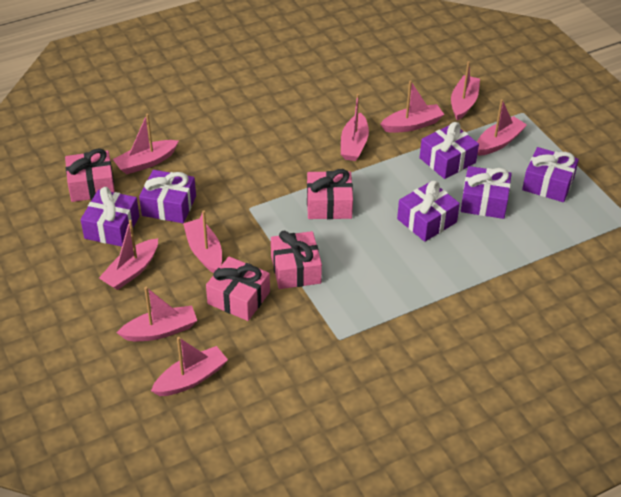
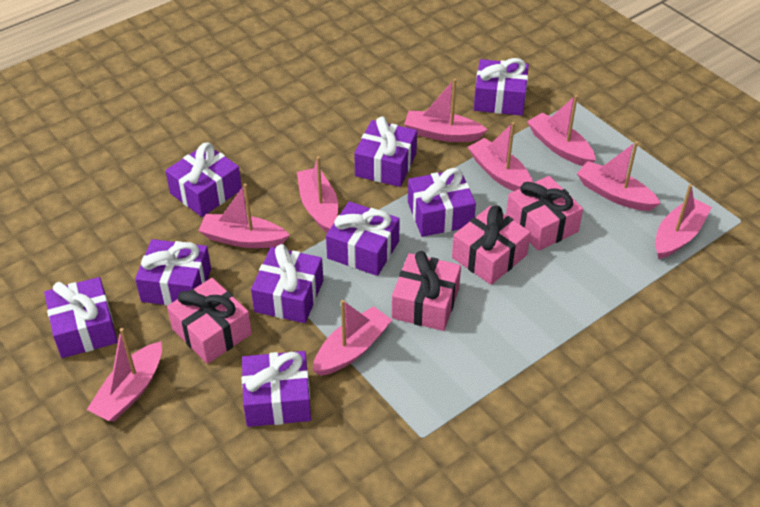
purple gift: [81,187,139,247] [139,170,196,223] [397,181,460,242] [420,122,479,179] [461,166,512,219] [522,147,579,202] = 6 -> [44,277,118,358] [135,239,211,306] [165,143,242,217] [242,351,311,427] [251,244,323,323] [326,201,400,276] [354,116,417,187] [408,168,476,237] [474,58,529,116] = 9

